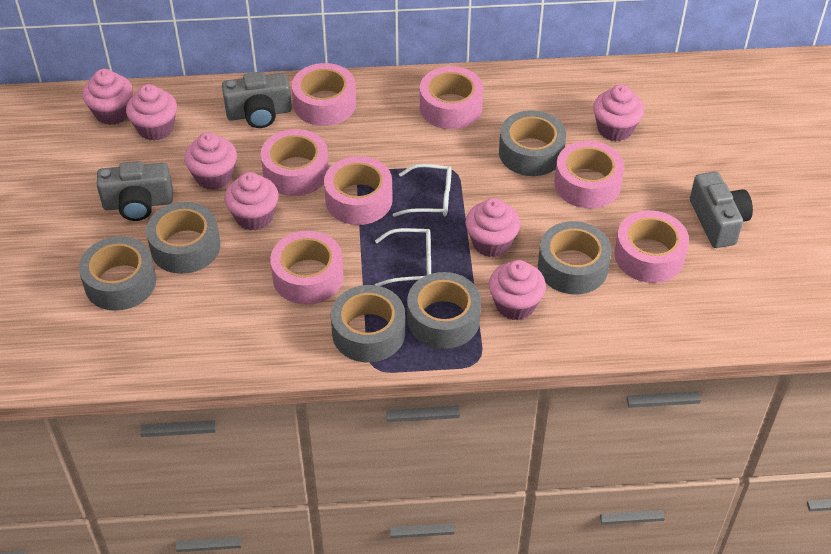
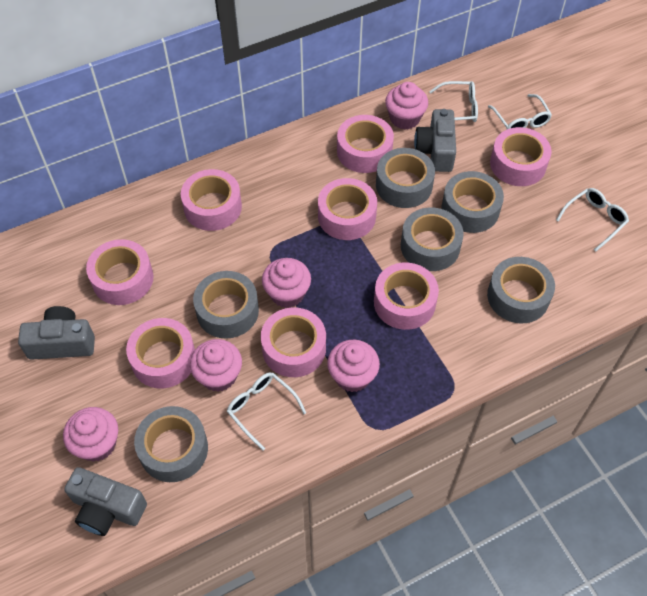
pink cupcake: [82,69,133,125] [126,84,177,141] [184,132,237,190] [224,172,279,231] [466,198,520,257] [489,260,546,320] [593,85,644,141] = 7 -> [63,407,118,462] [190,339,242,392] [262,258,311,308] [327,340,380,392] [385,82,428,130] = 5
pink tape: [260,129,329,196] [270,231,344,305] [292,63,356,126] [324,156,393,225] [420,66,484,129] [554,141,624,209] [614,210,689,283] = 7 -> [86,239,154,305] [126,318,195,388] [181,169,242,231] [261,307,326,377] [318,178,377,240] [337,115,394,173] [374,263,439,330] [490,127,552,186] = 8
white glasses: [375,228,431,286] [393,164,452,217] = 2 -> [227,372,306,451] [429,81,478,122] [488,94,552,130] [556,188,629,252] = 4

